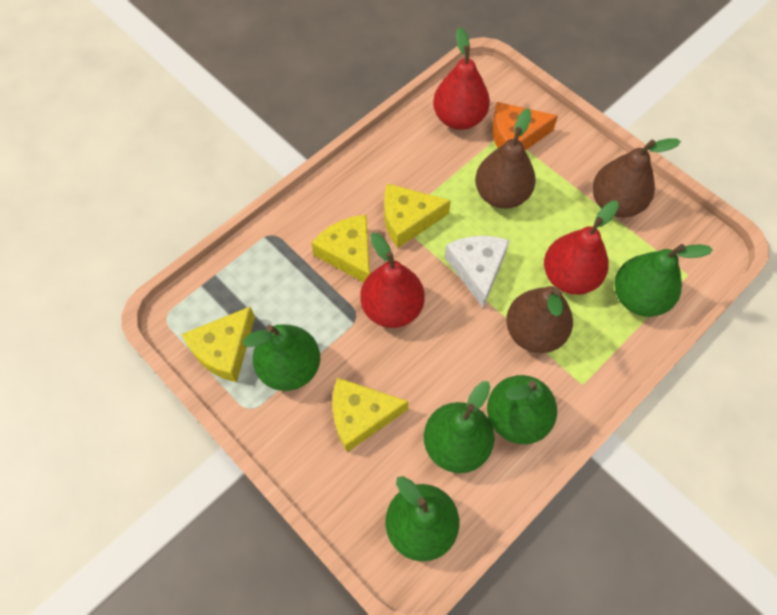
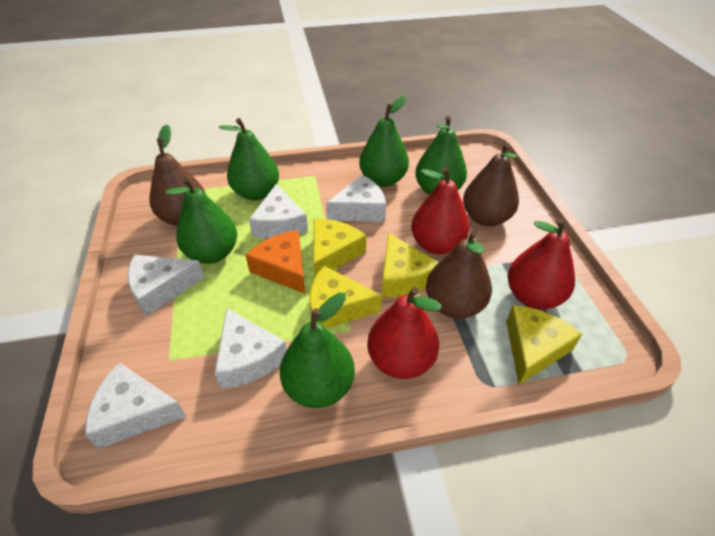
white cheese: [445,236,510,308] = 1 -> [85,362,186,449] [128,254,205,316] [215,308,287,388] [249,184,308,239] [326,175,386,222] = 5

